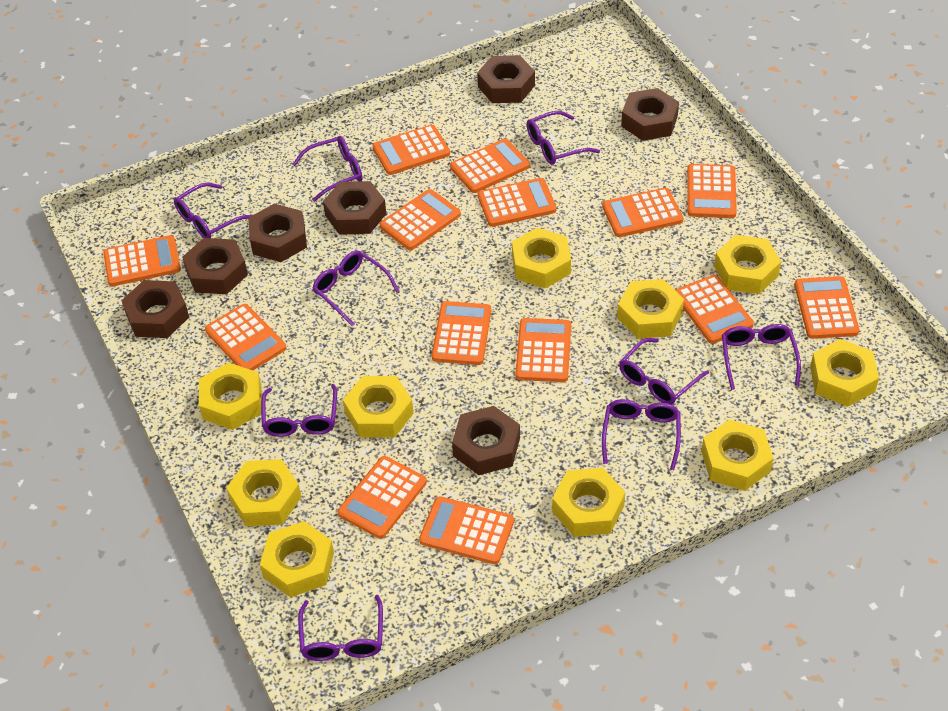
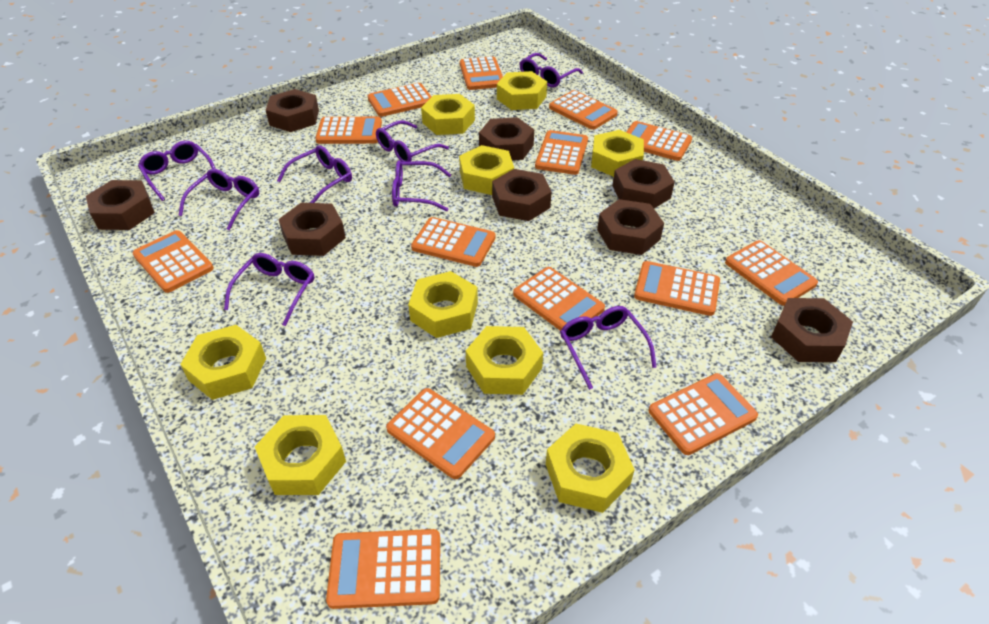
brown nut: [121,280,189,338] [182,238,248,294] [248,204,307,262] [323,181,386,235] [452,406,520,475] [477,55,535,103] [621,88,679,141] = 7 -> [86,180,155,230] [266,89,319,132] [278,203,346,256] [479,117,534,160] [492,169,552,221] [597,199,664,255] [613,159,675,208] [771,298,853,362] = 8
purple glasses: [174,183,252,238] [261,384,337,437] [293,136,363,202] [298,595,383,661] [312,251,399,326] [527,111,600,165] [602,399,681,470] [619,338,709,405] [722,324,801,390] = 9 -> [138,141,216,201] [179,169,259,230] [224,253,314,326] [277,145,352,203] [376,120,449,162] [392,160,451,211] [520,53,583,87] [560,306,657,390] = 8
yellow nut: [199,362,262,430] [226,459,301,526] [260,521,334,598] [343,376,414,438] [512,228,571,288] [552,468,625,537] [617,279,684,339] [701,420,774,491] [714,235,781,294] [810,339,879,407] = 10 -> [180,325,266,400] [254,415,346,495] [408,271,478,338] [421,94,475,135] [459,145,514,195] [466,326,543,395] [497,71,547,110] [546,424,635,513] [591,130,644,177] = 9

